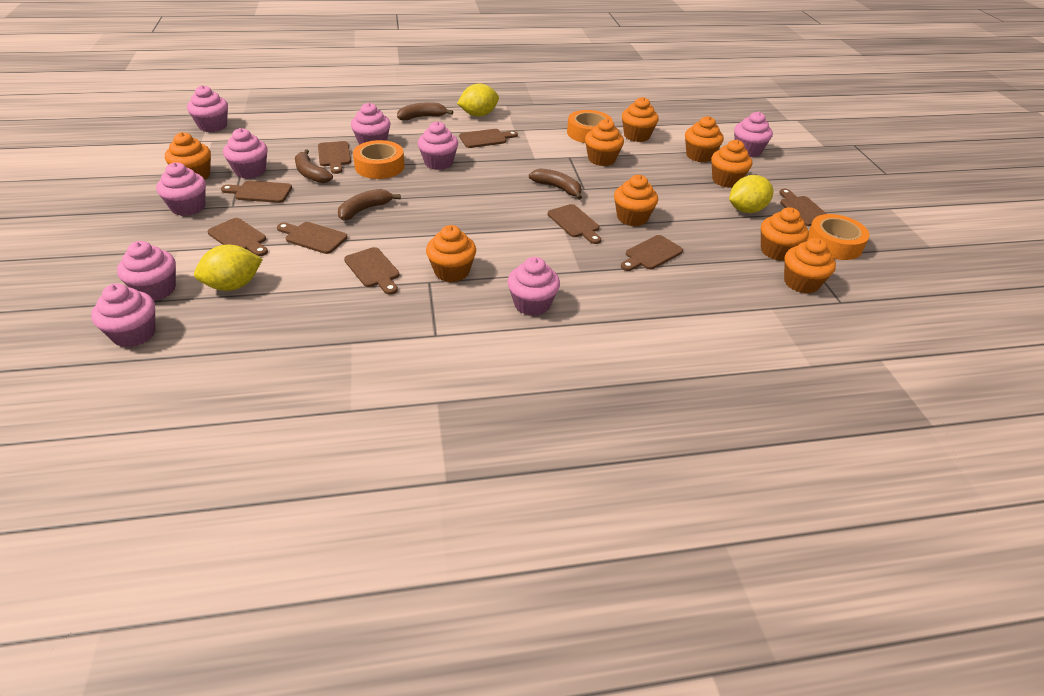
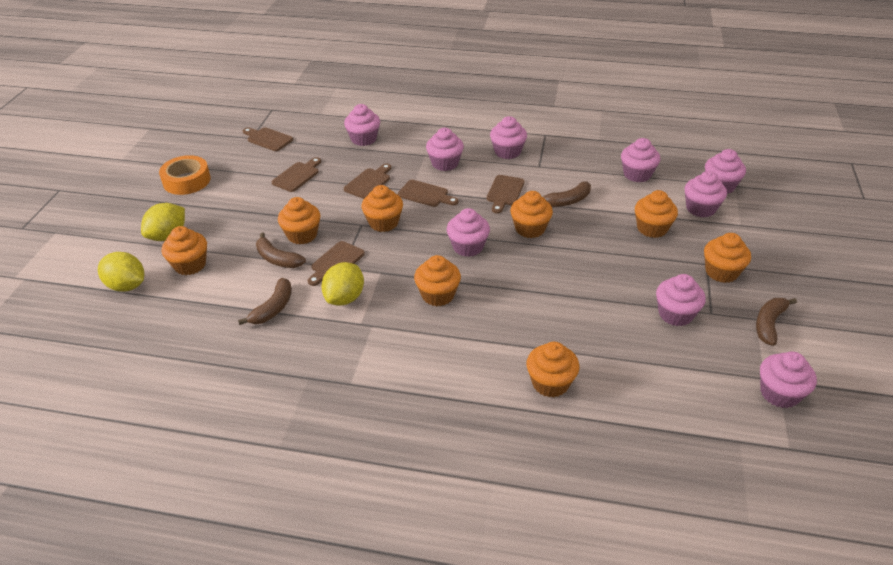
brown cutting board: [208,218,268,256] [221,181,292,203] [277,222,348,254] [318,141,351,174] [344,247,399,295] [459,129,518,148] [548,204,601,244] [621,235,683,271] [779,189,827,226] = 9 -> [243,127,293,151] [272,157,321,192] [308,241,365,286] [344,164,391,199] [398,180,459,207] [487,175,524,213] = 6
orange cupcake: [165,132,211,180] [426,225,476,282] [585,119,624,166] [614,175,658,226] [622,97,659,142] [685,116,724,162] [711,140,752,188] [761,207,809,261] [784,238,836,294] = 9 -> [162,226,207,275] [278,197,321,244] [361,185,403,232] [414,255,461,306] [510,191,553,238] [526,342,579,397] [635,190,678,238] [704,233,751,283] = 8
orange tape: [353,140,405,179] [567,110,613,143] [807,214,870,260] = 3 -> [159,155,211,195] = 1

